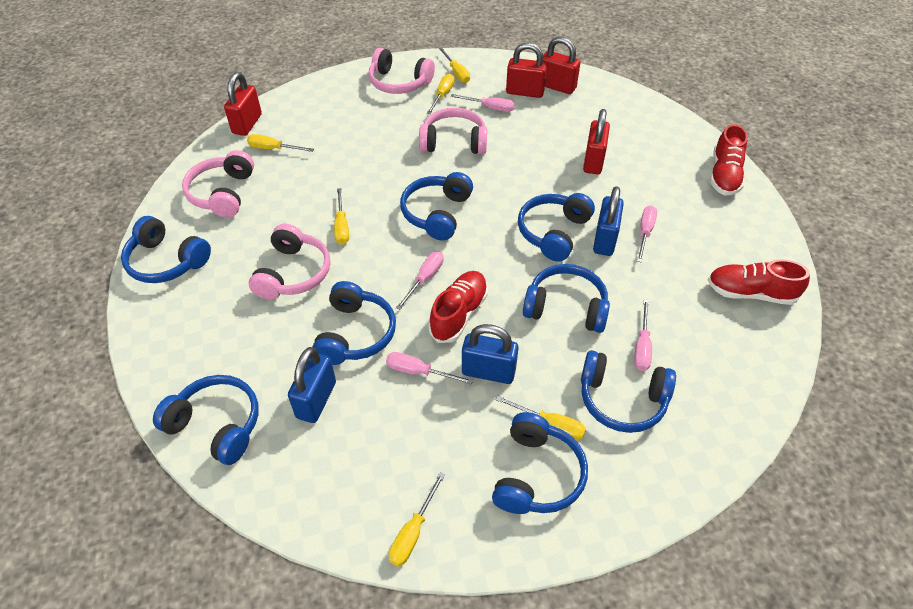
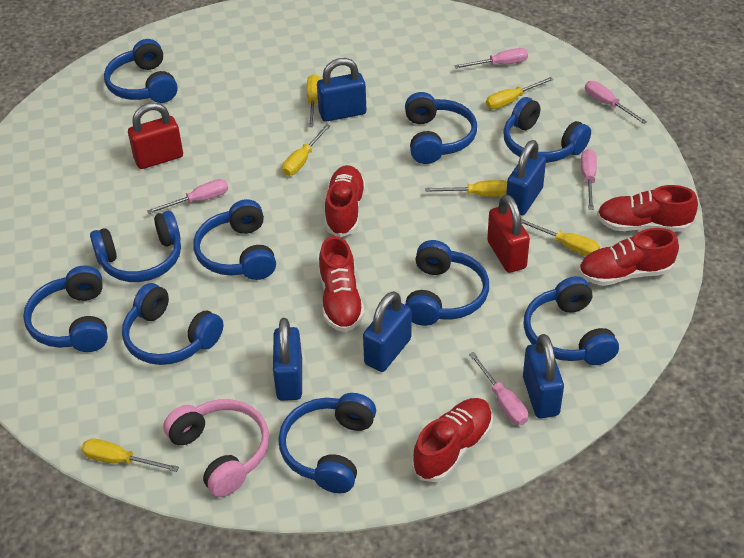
blue headphones: [121,216,211,283] [153,375,259,465] [312,281,396,365] [400,172,473,241] [492,412,588,514] [518,193,595,262] [523,264,610,333] [581,350,676,433] = 8 -> [23,265,108,352] [90,211,181,282] [104,39,178,103] [122,283,223,365] [193,199,276,280] [278,393,376,493] [405,92,477,164] [405,240,489,326] [503,97,591,163] [523,276,619,365] = 10
blue padlock: [288,347,336,423] [462,324,518,384] [593,186,624,256] = 3 -> [273,318,302,401] [317,58,366,122] [363,291,411,372] [506,140,546,216] [523,334,564,418] = 5
pink headphones: [182,150,254,218] [249,224,330,300] [368,48,435,94] [419,108,487,154] = 4 -> [163,399,269,497] = 1
red padlock: [224,72,262,136] [506,42,547,98] [543,37,581,94] [583,109,610,174] = 4 -> [128,102,183,169] [487,194,530,273] = 2
red shoe: [428,271,488,343] [708,259,810,305] [710,124,748,195] = 3 -> [319,236,365,332] [325,165,366,237] [412,398,493,482] [579,228,679,286] [597,185,698,232] = 5

